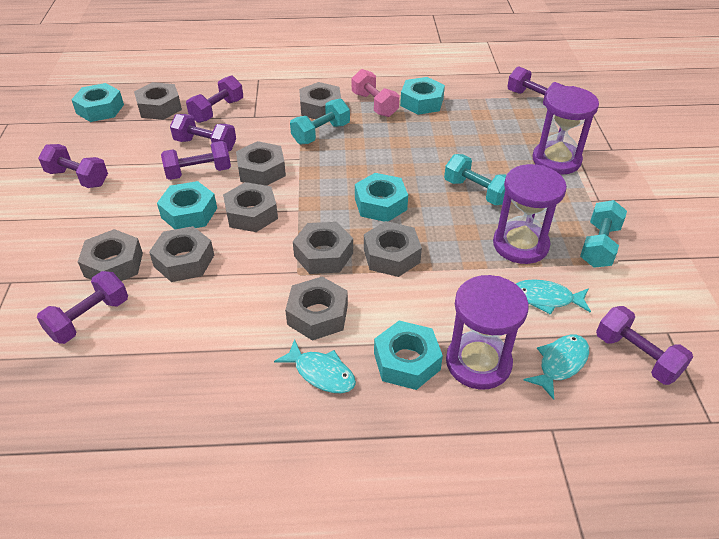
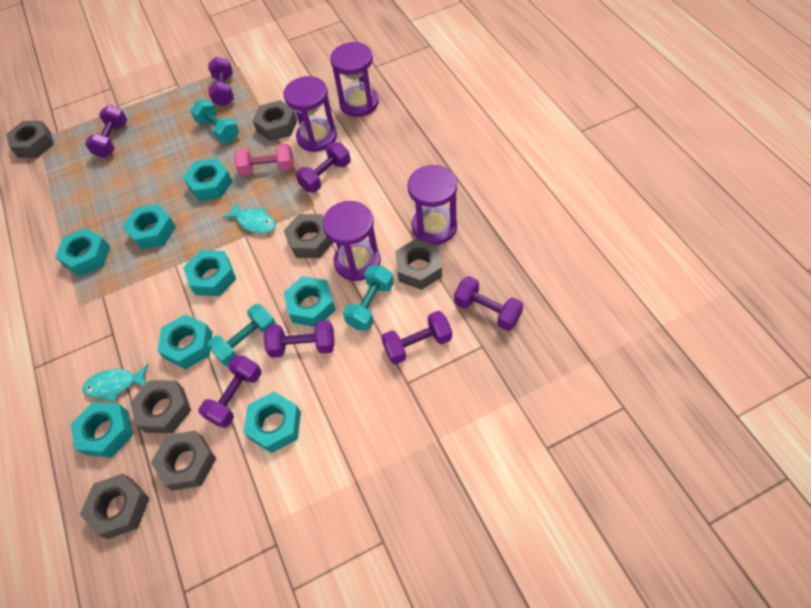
grey nut: [78,229,143,281] [134,82,182,120] [149,226,214,282] [223,182,278,232] [236,141,286,186] [285,277,348,341] [293,222,353,274] [299,82,341,119] [364,221,422,277] = 9 -> [6,121,54,158] [80,474,149,539] [130,380,191,433] [151,431,216,491] [253,100,297,141] [284,214,333,258] [395,239,442,290] = 7
purple hourglass: [446,275,529,390] [493,164,567,264] [532,86,599,175] = 3 -> [283,76,337,152] [322,201,381,281] [330,42,379,117] [407,165,457,245] = 4
turquoise fish: [274,339,356,393] [516,279,591,315] [524,335,589,400] = 3 -> [82,364,148,402] [222,202,275,234] = 2
turquoise nut: [71,83,124,122] [157,181,217,229] [355,173,408,222] [374,321,443,390] [400,77,445,115] = 5 -> [55,228,110,276] [71,402,133,458] [123,204,176,250] [157,314,212,369] [183,158,233,201] [183,250,236,296] [243,392,301,453] [283,276,336,327] = 8

